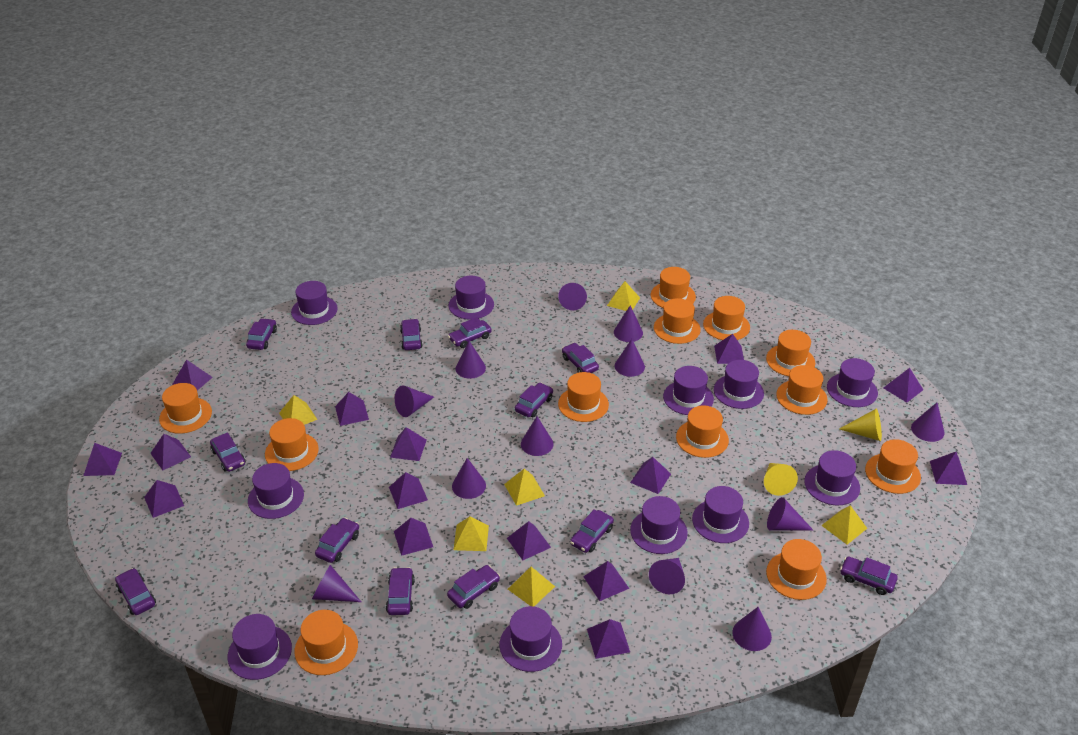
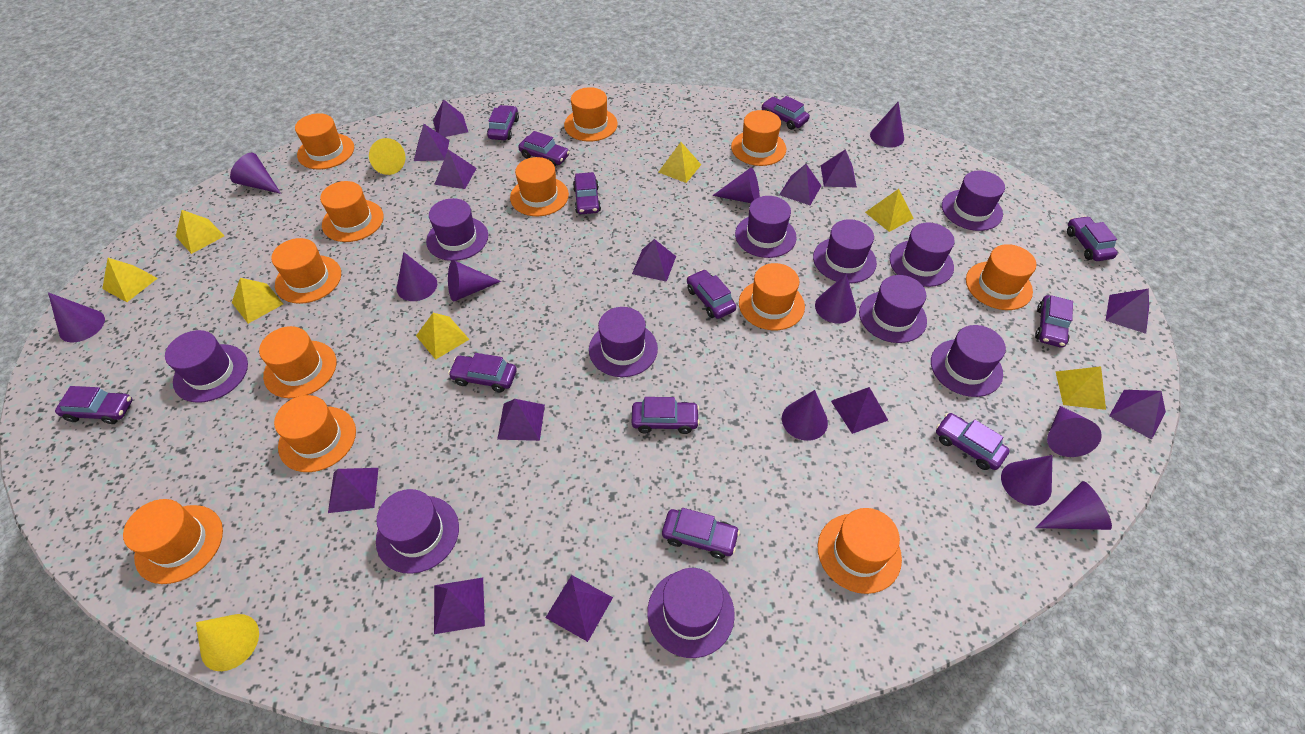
purple cone: [312,565,361,602] [395,385,434,417] [452,458,486,499] [455,341,486,379] [521,416,553,456] [558,283,587,310] [614,305,643,342] [615,339,645,377] [649,558,685,594] [733,607,772,651] [767,497,814,531] [911,402,945,442] = 12 -> [48,292,105,342] [230,153,281,194] [397,252,437,301] [448,260,501,302] [712,167,760,203] [782,390,828,441] [815,274,856,324] [870,102,904,148] [1001,455,1052,506] [1035,481,1112,530] [1047,406,1102,457] = 11
purple pyramid: [83,443,122,476] [144,480,184,518] [150,434,191,471] [172,359,213,390] [335,392,369,426] [389,472,428,509] [390,427,427,461] [394,518,433,556] [507,521,551,560] [583,561,629,601] [587,619,630,659] [630,457,671,494] [714,334,744,364] [884,368,923,403] [930,452,967,485] = 15 -> [328,468,379,513] [414,124,450,161] [433,99,468,137] [434,149,476,189] [434,578,485,634] [497,399,545,441] [545,575,613,642] [632,239,676,282] [779,164,821,205] [821,149,857,187] [831,387,888,434] [1105,288,1149,334] [1109,390,1166,440] = 13
yellow pyramid: [279,395,318,425] [453,516,489,551] [504,469,545,506] [508,567,555,606] [607,281,640,311] [821,505,867,545] = 6 -> [102,258,158,302] [176,210,224,254] [232,278,283,324] [416,313,470,360] [658,142,701,183] [865,189,914,232] [1056,366,1106,410] = 7

